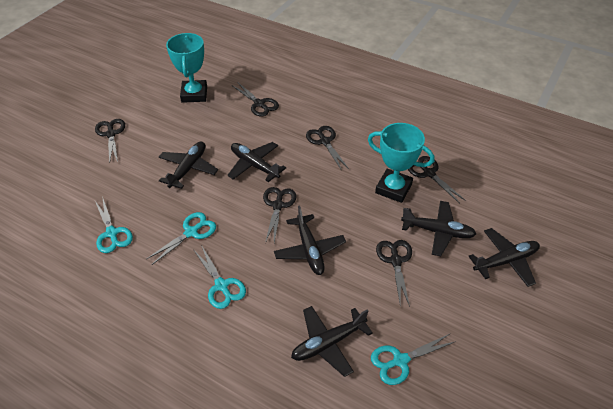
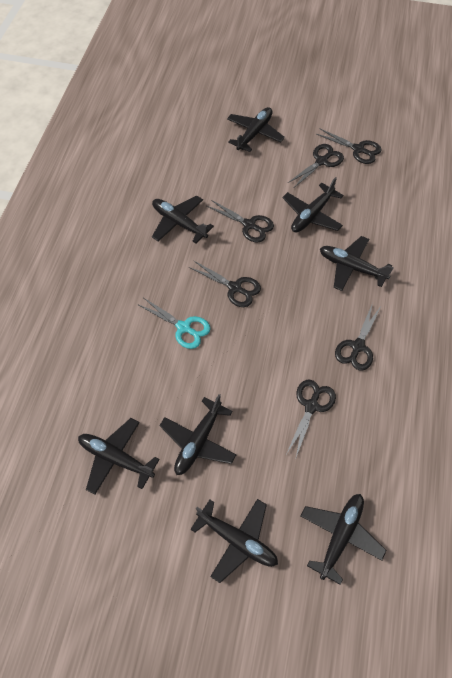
black plane: [159,141,218,189] [227,142,286,182] [274,205,346,275] [291,306,373,377] [401,201,476,256] [468,228,540,287] = 6 -> [78,418,160,495] [152,196,214,243] [159,394,237,475] [190,499,278,583] [227,107,285,152] [282,177,344,233] [300,494,387,585] [320,236,394,291] = 8
turquoise scissors: [95,196,133,253] [146,212,216,265] [193,245,246,309] [371,334,454,385] = 4 -> [139,298,211,349] = 1
turquoise trophy: [166,33,207,103] [368,123,434,203] = 2 -> none = 0

